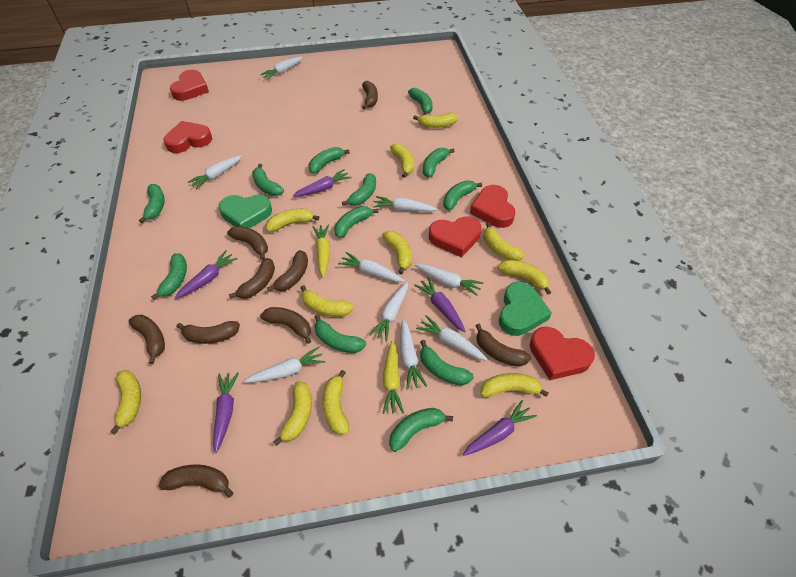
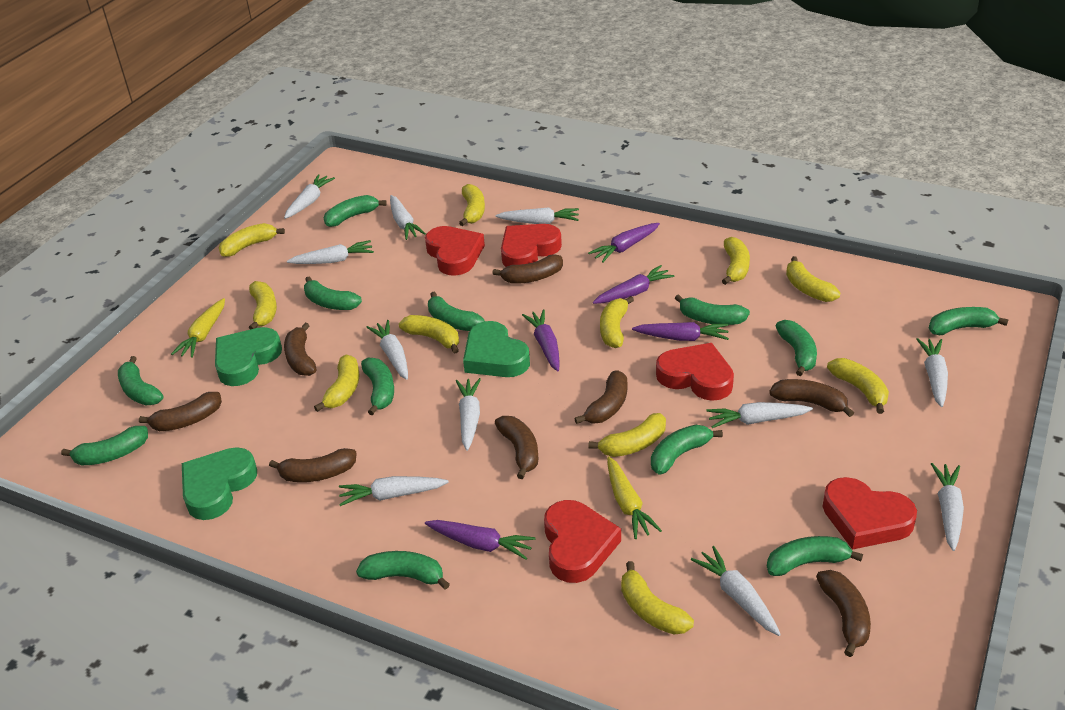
brown banana: [129,315,165,364] [159,464,233,498] [177,321,240,344] [227,226,268,260] [229,258,275,299] [260,307,311,344] [267,250,308,292] [362,81,378,109] [476,324,531,367] = 9 -> [139,392,222,431] [269,448,357,482] [284,323,317,376] [492,254,563,284] [495,416,538,479] [574,370,627,424] [769,379,854,417] [816,570,871,657] = 8
green heart: [219,195,272,228] [499,282,552,336] = 2 -> [182,447,257,520] [215,327,282,386] [463,321,530,377] = 3
white carrot: [188,155,242,189] [244,347,325,383] [260,57,303,80] [338,252,405,282] [369,282,408,342] [373,196,437,212] [400,319,427,390] [415,264,483,296] [416,315,488,361] = 9 -> [284,174,335,219] [287,240,374,264] [339,476,449,506] [366,320,408,380] [390,195,426,240] [456,378,481,451] [496,207,579,224] [691,546,781,636] [706,402,813,428] [916,338,948,407] [931,463,964,551] = 11

